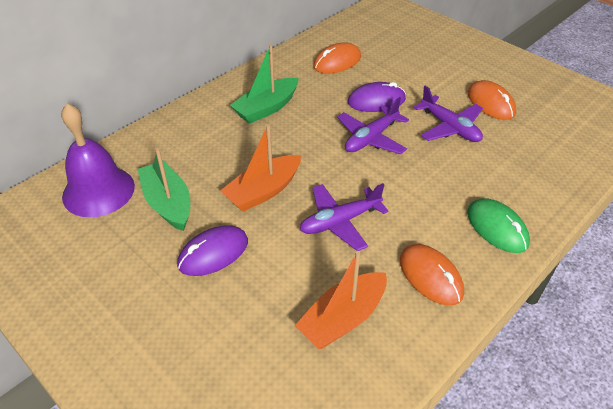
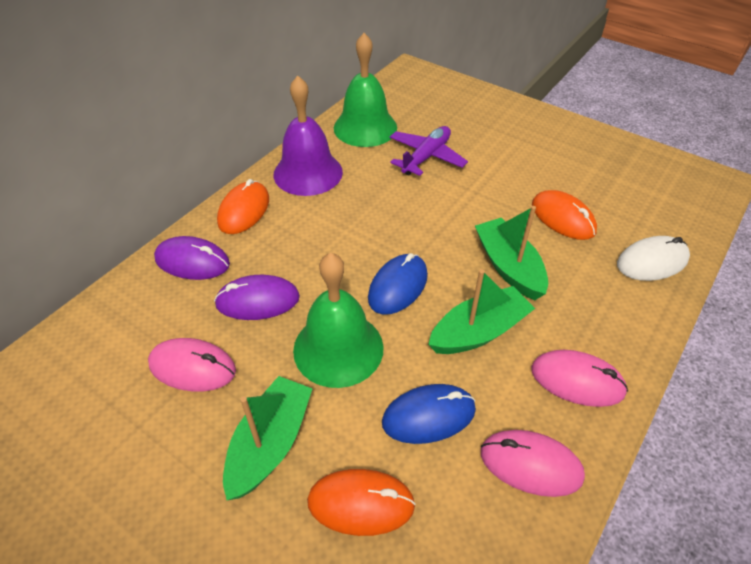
blue mouse: none = 0 -> [368,253,428,315] [382,384,476,444] = 2
green bell: none = 0 -> [293,253,384,388] [334,33,397,147] = 2
green boat: [138,148,190,231] [230,44,299,124] = 2 -> [223,376,312,500] [428,269,535,354] [475,206,548,300] = 3
green mouse: [467,198,530,253] = 1 -> none = 0
orange boat: [220,124,301,212] [295,251,387,349] = 2 -> none = 0
pink mouse: none = 0 -> [148,338,236,392] [481,430,585,497] [531,350,628,407] = 3
purple plane: [300,183,389,251] [337,97,409,154] [413,86,483,142] = 3 -> [390,126,468,176] = 1
white mouse: none = 0 -> [617,236,690,281] = 1

